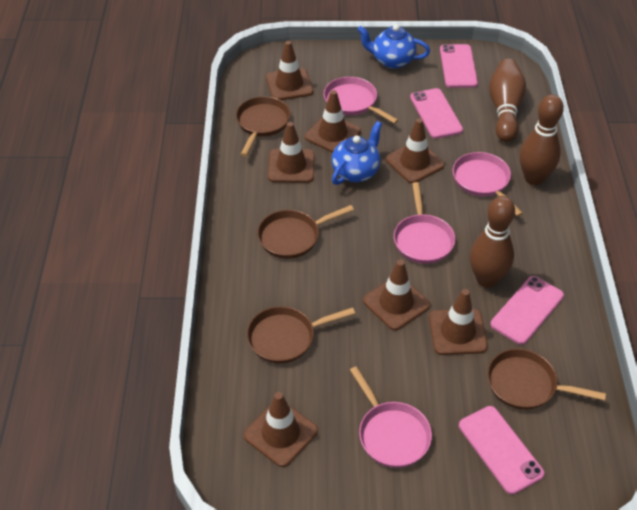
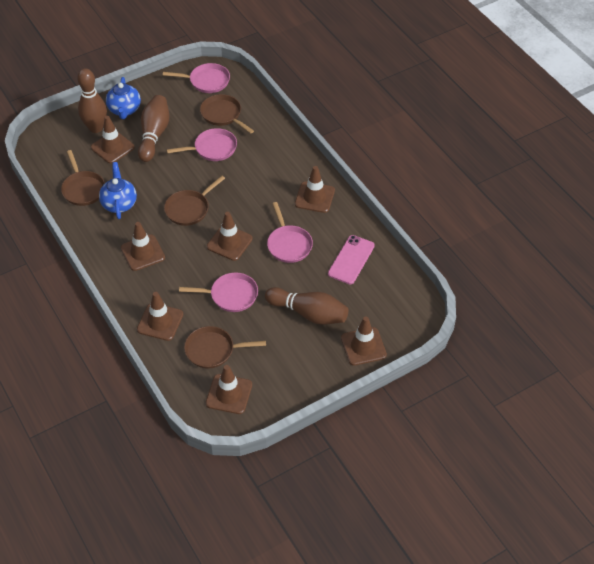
pink phone: [410,88,463,139] [440,44,478,88] [459,406,545,495] [490,276,564,345] = 4 -> [328,235,375,284] = 1

